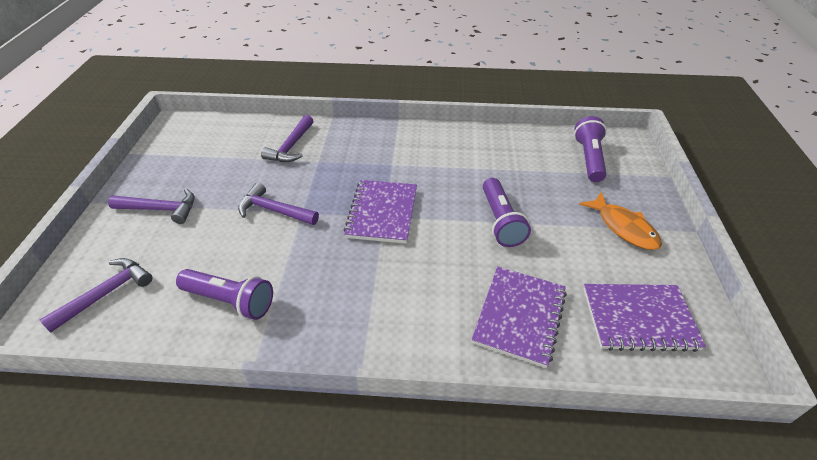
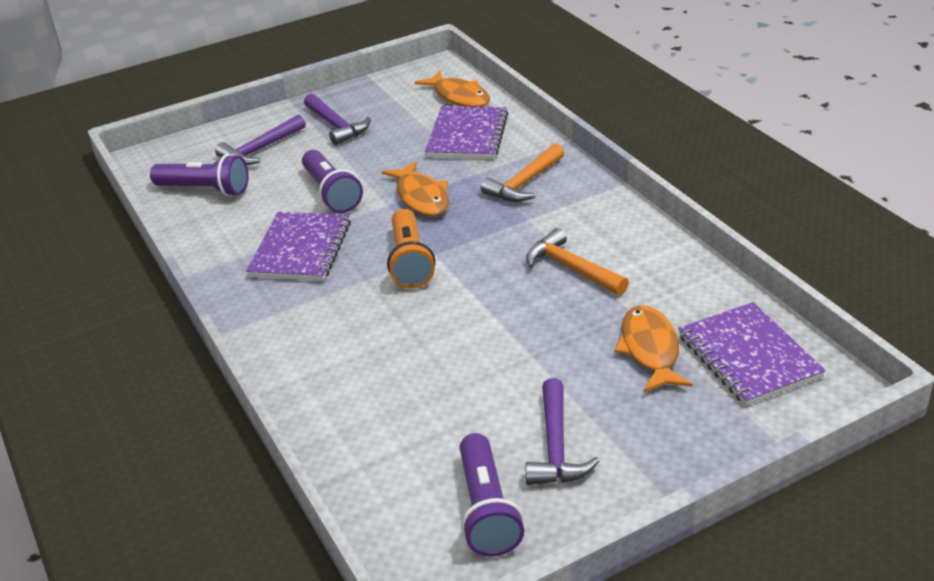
orange fish: [579,192,662,250] = 1 -> [382,161,449,216] [415,70,490,107] [614,305,693,393] = 3
orange flashlight: none = 0 -> [387,209,435,288] = 1
orange hammer: none = 0 -> [481,144,564,202] [526,228,629,295] = 2
purple hammer: [39,258,152,333] [108,189,195,224] [238,183,319,225] [261,115,313,162] = 4 -> [215,114,306,165] [304,94,371,145] [525,378,600,485] = 3

